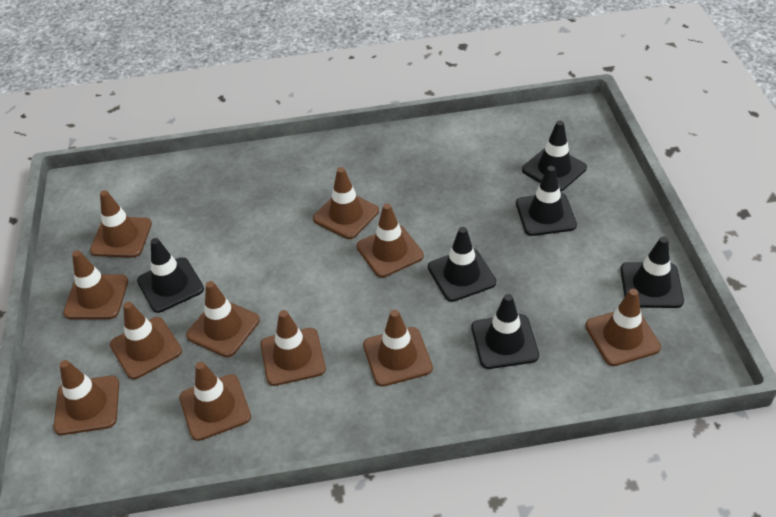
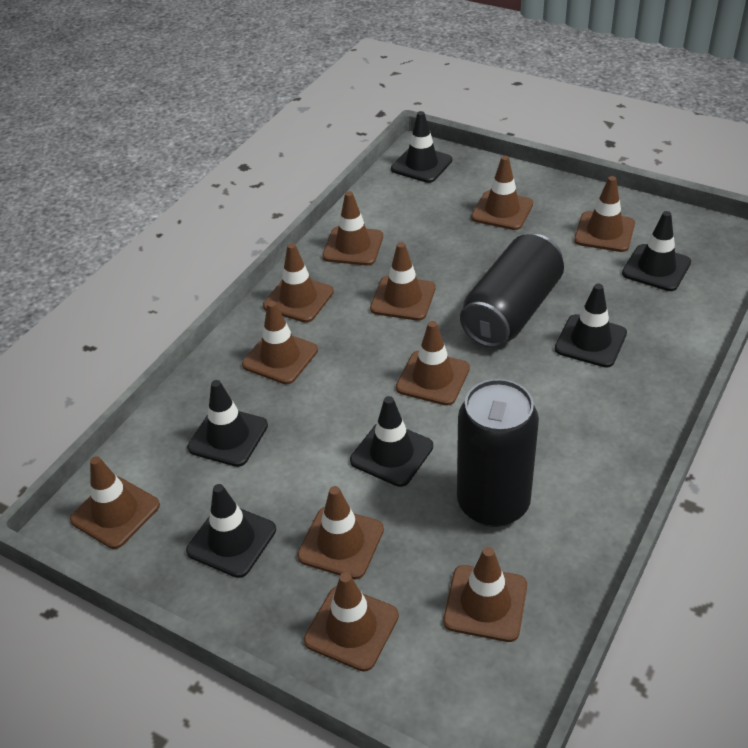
black can: none = 0 -> [457,379,539,527] [460,234,564,348] = 2

